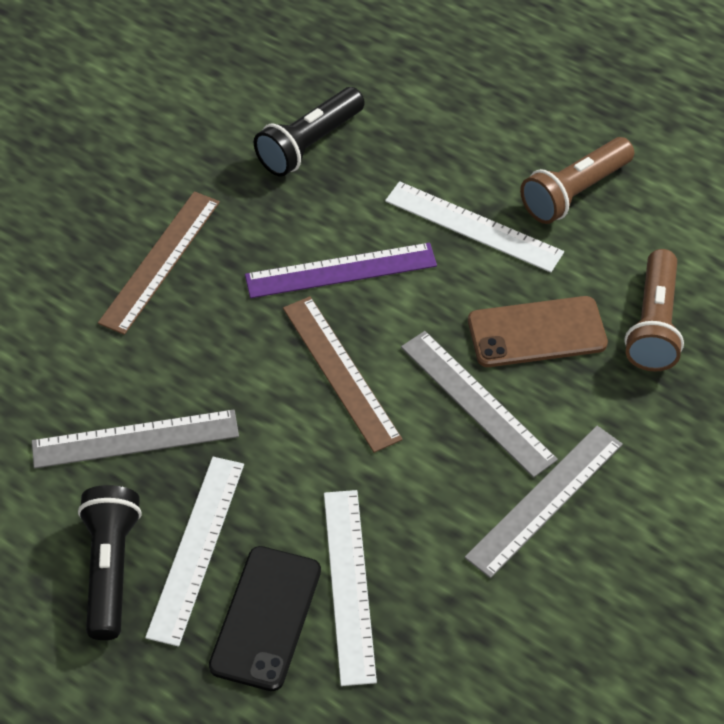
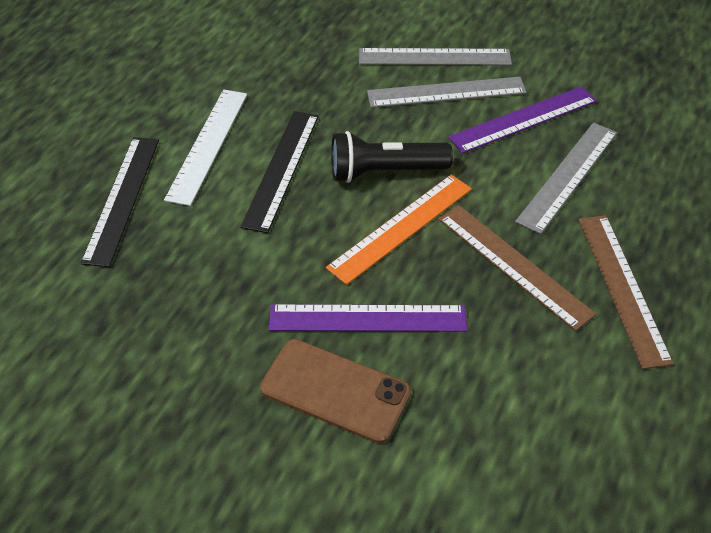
black flashlight: [78,485,142,640] [254,87,365,177] = 2 -> [331,131,453,183] = 1
black phone: [209,546,321,691] = 1 -> none = 0
black ruler: none = 0 -> [81,137,159,267] [241,111,319,233] = 2
brown flashlight: [520,137,634,224] [625,249,684,371] = 2 -> none = 0
orange ruler: none = 0 -> [326,175,472,285] = 1
purple ruler: [245,243,437,298] = 1 -> [269,304,467,332] [448,86,597,154] = 2
white ruler: [145,457,244,647] [324,490,377,686] [385,181,564,273] = 3 -> [164,90,247,206] = 1

